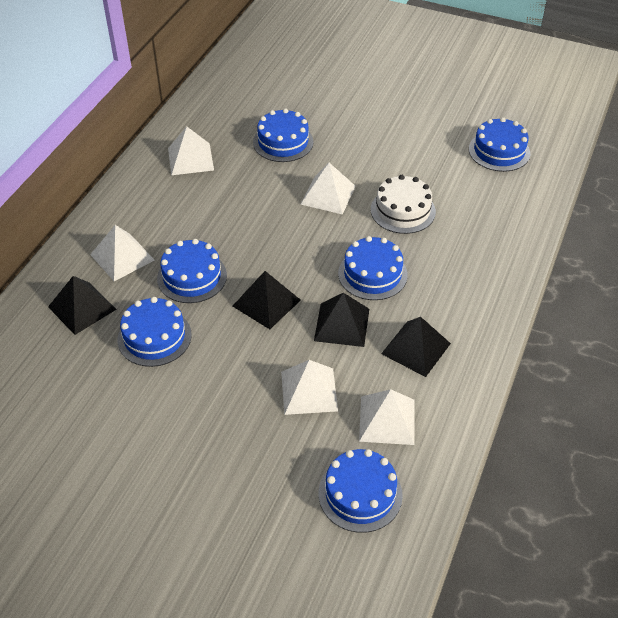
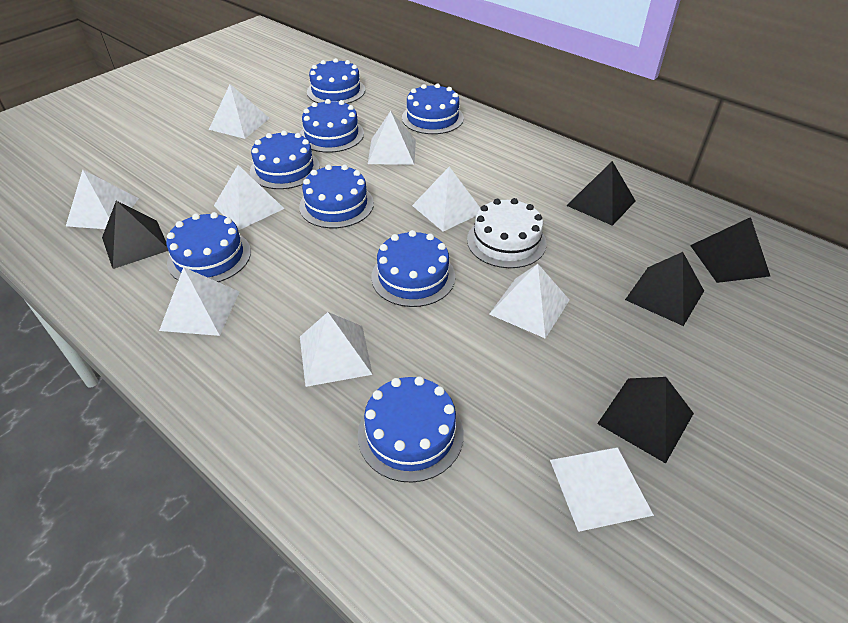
black pyramid: [48,276,117,335] [233,271,301,329] [314,293,369,347] [381,317,451,377] = 4 -> [102,201,168,269] [566,161,635,226] [597,377,694,463] [625,252,704,326] [690,217,770,283] = 5
blue cake: [118,297,192,367] [157,239,227,303] [253,109,314,162] [319,449,403,533] [338,236,408,300] [469,117,530,172] = 6 -> [166,212,251,282] [250,130,320,189] [299,164,374,228] [300,99,364,153] [307,58,365,104] [358,376,464,483] [371,230,455,307] [402,83,464,134] = 8
white pyramid: [90,225,154,281] [168,126,214,175] [281,360,338,415] [300,163,356,214] [359,389,415,445] = 5 -> [66,170,139,229] [159,267,240,336] [209,84,270,139] [214,165,285,230] [300,312,373,387] [368,111,416,165] [412,167,480,232] [489,264,569,339] [550,446,654,532] = 9

